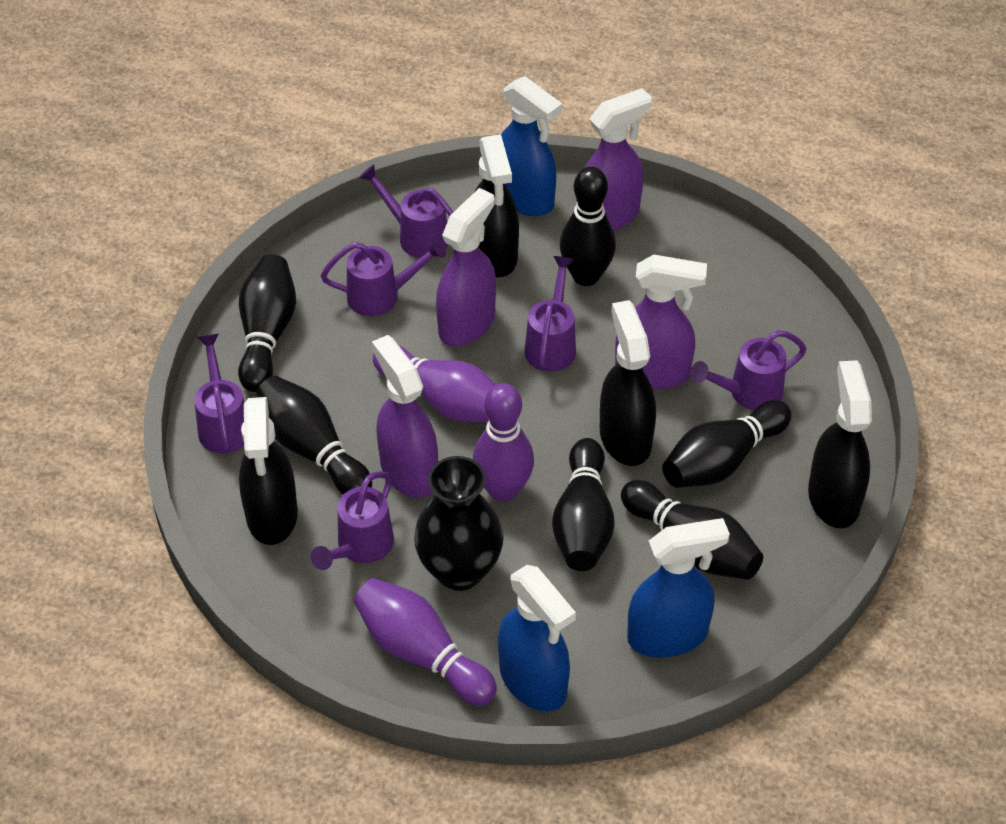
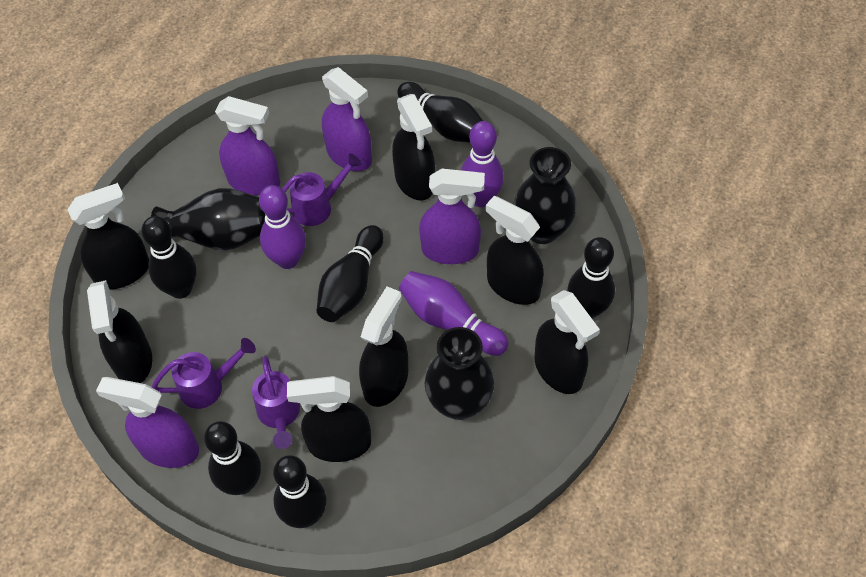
black spray bottle: [239,397,298,545] [474,134,519,277] [600,300,656,466] [808,360,872,528] = 4 -> [67,183,149,290] [87,280,152,383] [287,376,371,462] [359,286,408,407] [392,94,435,200] [485,196,544,305] [535,290,600,394] = 7
black vase: [414,456,504,591] = 1 -> [151,188,265,251] [425,327,494,420] [514,147,577,244] = 3
blue spray bottle: [498,565,576,711] [501,76,562,216] [627,518,730,657] = 3 -> none = 0
purple watering can: [194,334,245,454] [311,471,394,570] [321,239,446,316] [359,164,453,258] [524,256,576,372] [690,330,807,410] = 6 -> [152,338,256,409] [252,356,300,449] [282,153,362,226] = 3

